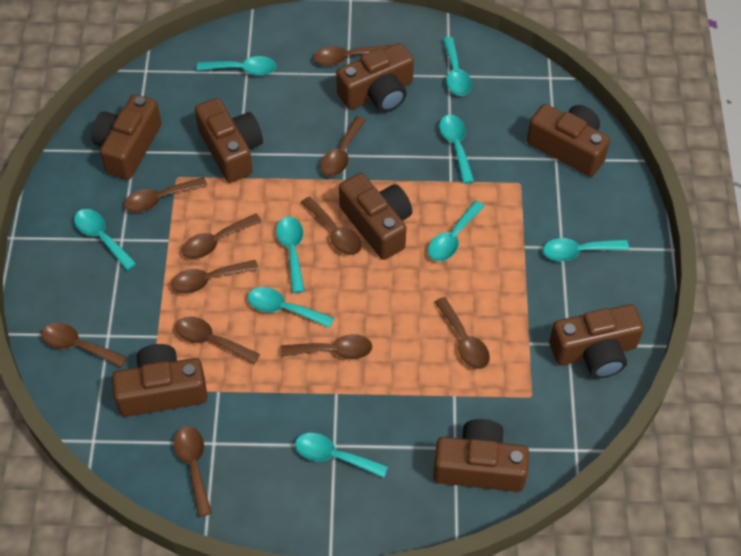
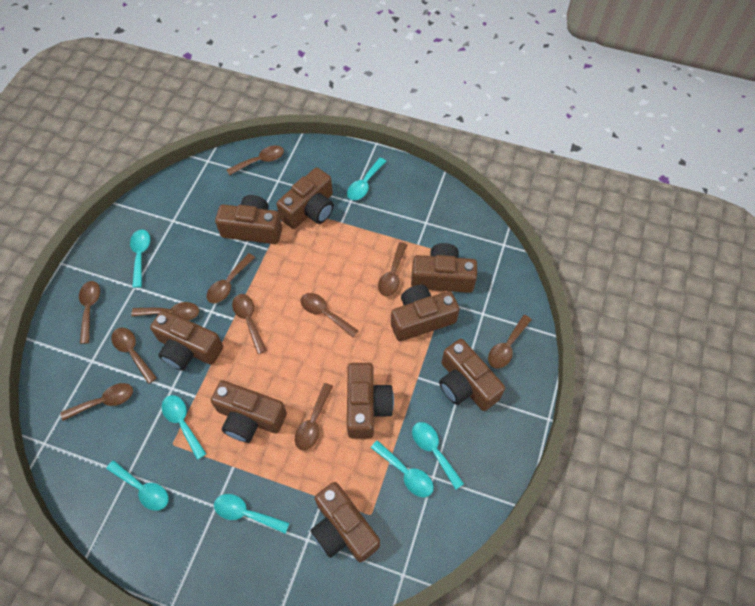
brown camera: [91,94,161,180] [112,344,207,417] [195,98,263,183] [336,43,414,112] [339,173,412,260] [433,419,529,492] [527,104,610,177] [549,304,644,378] = 8 -> [150,310,223,371] [211,380,287,443] [215,195,282,244] [277,167,334,229] [310,482,380,562] [347,363,394,439] [391,285,460,341] [411,243,477,293] [439,339,505,411] = 9
turquoise spoon: [74,209,137,271] [197,56,277,76] [247,287,334,328] [276,217,305,293] [295,433,388,478] [428,201,485,261] [439,115,474,184] [443,37,472,96] [543,238,629,261] = 9 -> [106,460,169,511] [130,229,150,288] [162,395,206,460] [214,494,289,534] [347,158,386,200] [371,440,434,497] [412,422,464,490] = 7

